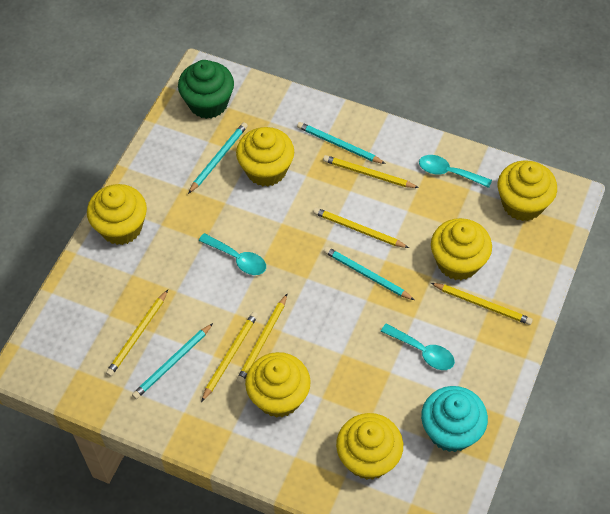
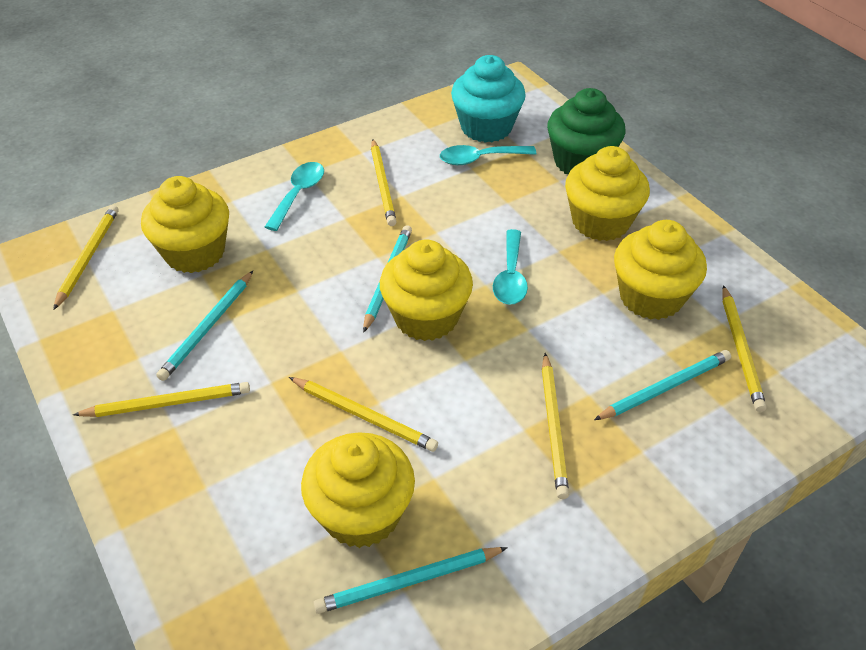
yellow cupcake: [87,184,147,245] [236,127,294,187] [245,352,311,418] [336,413,403,480] [431,218,492,280] [498,160,557,221] = 6 -> [141,176,229,273] [301,432,415,548] [380,239,473,341] [565,146,650,241] [614,220,707,320] = 5

